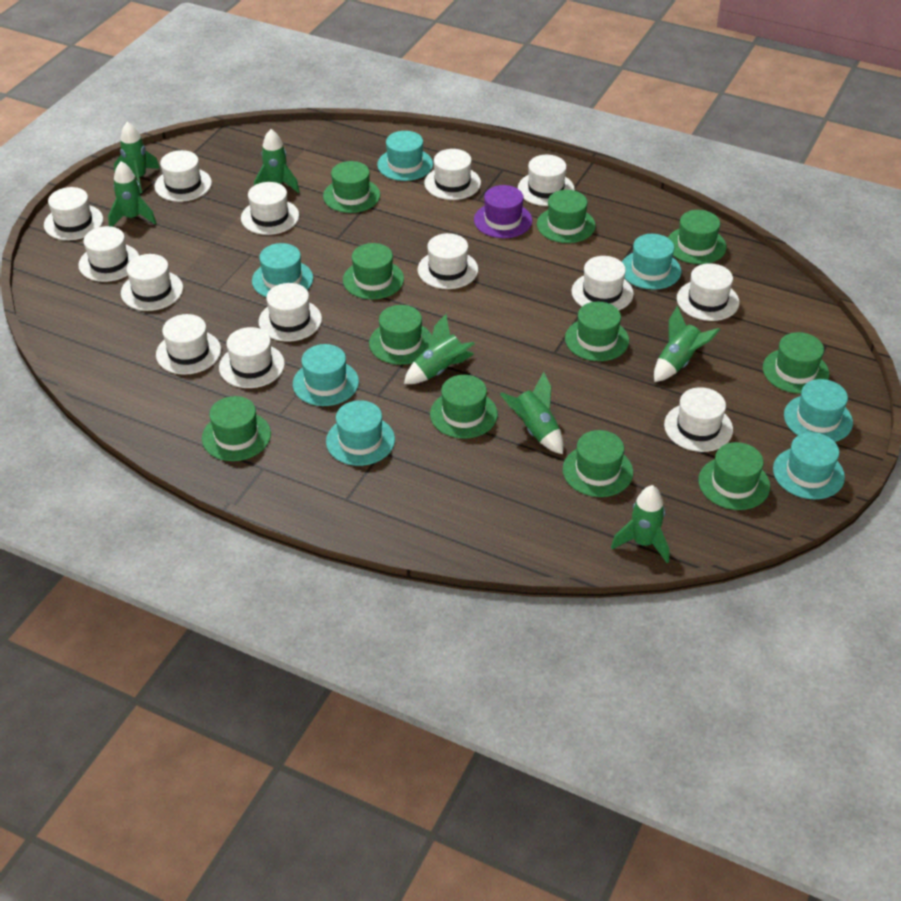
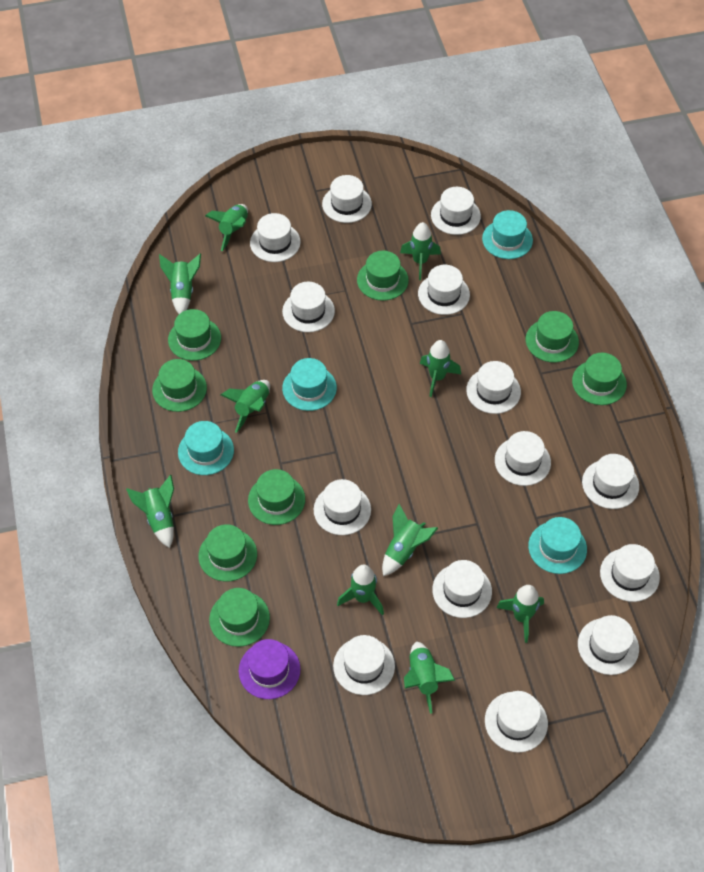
green hat: [202,396,271,461] [323,161,380,213] [343,243,404,299] [369,305,432,365] [430,375,498,438] [537,190,595,243] [563,430,633,497] [565,302,629,361] [668,210,727,264] [698,442,770,510] [763,332,829,394] = 11 -> [152,359,207,412] [168,309,221,361] [198,524,257,582] [209,588,270,647] [248,469,305,525] [357,251,409,301] [526,311,579,363] [572,353,627,405] = 8
green rocket: [108,161,156,227] [114,122,160,193] [254,129,300,193] [404,314,475,384] [500,372,564,454] [611,485,670,563] [654,306,720,382] = 7 -> [126,475,174,548] [159,254,201,314] [205,204,248,251] [221,380,270,433] [337,565,384,616] [382,504,438,576] [400,222,441,280] [404,641,455,714] [420,340,461,397] [496,585,544,643] = 10
turquoise hat: [252,243,313,297] [293,344,359,406] [326,400,395,466] [377,131,433,181] [622,234,681,290] [773,432,845,499] [784,379,853,442] = 7 -> [178,421,234,475] [282,358,337,411] [482,210,533,259] [528,517,587,574] = 4

